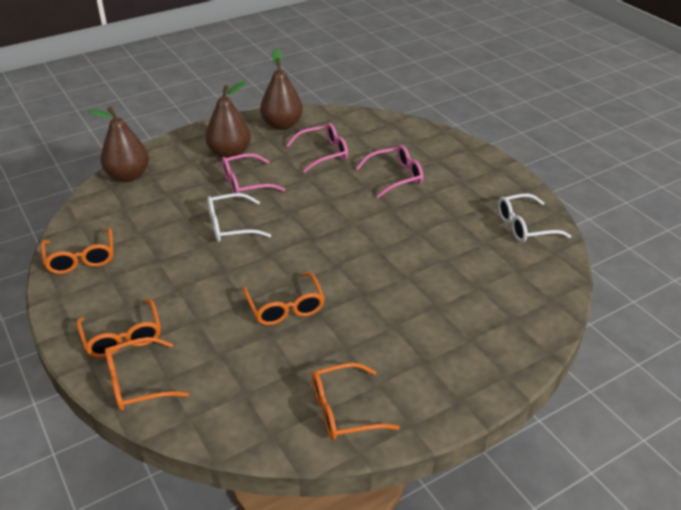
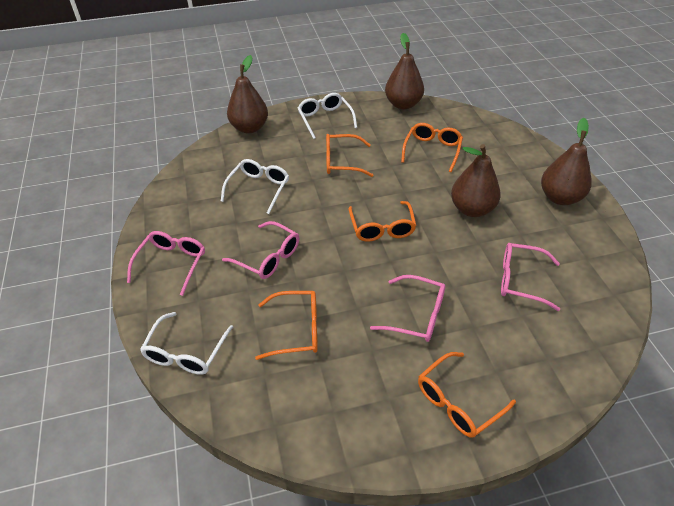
brown pear: [88,107,149,182] [205,81,251,158] [260,49,303,130] = 3 -> [227,55,268,134] [385,33,424,109] [451,144,501,217] [541,118,592,205] = 4
pink glasses: [222,153,285,193] [287,123,348,173] [356,145,423,198] = 3 -> [127,231,205,296] [222,221,299,279] [370,275,445,342] [501,243,560,311] = 4
white glasses: [207,193,271,242] [498,193,571,242] = 2 -> [140,312,233,375] [221,159,289,214] [298,93,357,139] = 3

